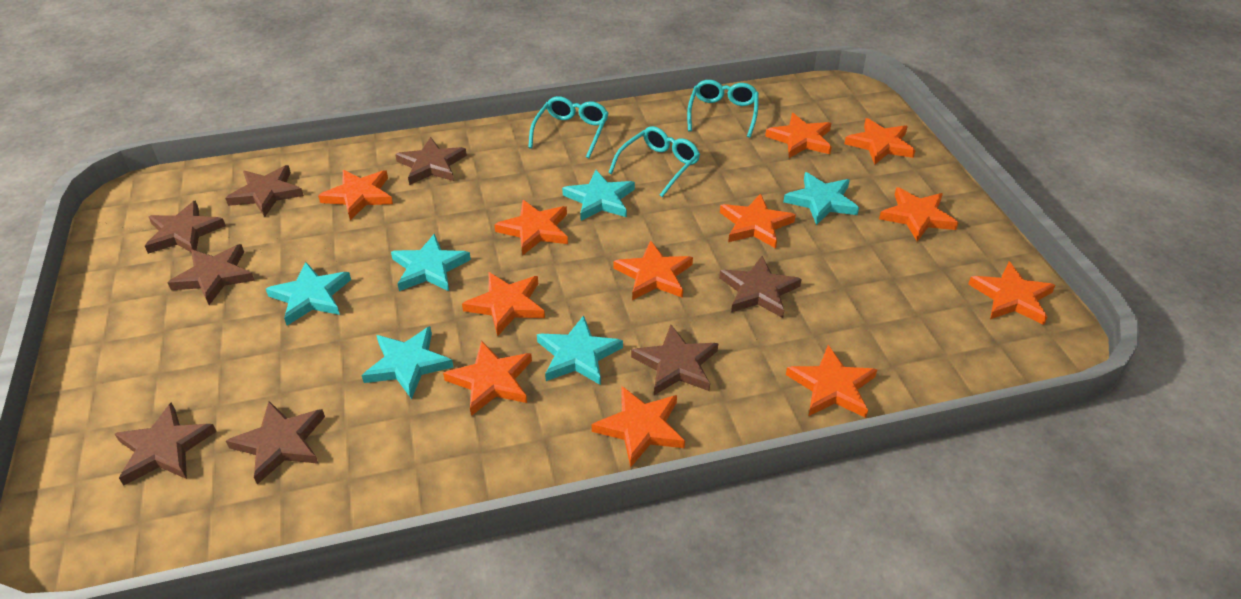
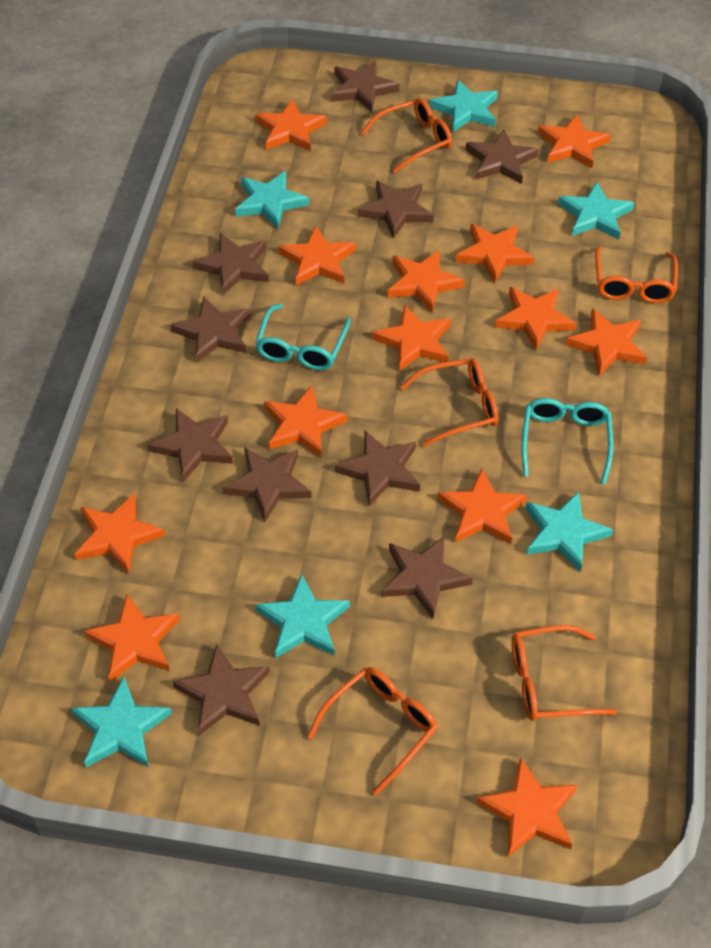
brown star: [115,403,217,486] [145,200,226,254] [167,244,255,305] [225,165,304,217] [226,401,325,484] [395,137,467,185] [631,325,718,395] [719,256,802,318] = 8 -> [147,408,233,482] [170,296,250,363] [173,644,270,736] [193,233,269,295] [223,447,312,522] [331,61,399,112] [335,431,420,506] [358,180,434,239] [381,536,473,619] [466,129,539,184] = 10
orange glasses: none = 0 -> [307,667,437,796] [361,98,452,173] [400,358,498,446] [511,625,617,721] [595,246,678,303] = 5
orange star: [318,170,393,220] [443,341,532,416] [462,272,545,337] [494,200,568,256] [592,386,685,468] [614,241,693,300] [720,194,796,248] [765,113,832,158] [786,345,877,418] [844,118,916,165] [879,187,959,242] [968,262,1055,325] = 12 -> [75,493,165,574] [84,594,180,682] [255,99,327,151] [264,385,347,457] [278,225,356,285] [372,304,451,371] [387,250,465,312] [437,468,527,544] [456,224,534,283] [476,757,578,858] [495,287,577,350] [538,114,611,168] [565,309,647,376] = 13
turquoise glasses: [528,96,609,158] [608,126,700,197] [687,80,759,138] = 3 -> [255,304,350,370] [522,398,613,484] = 2

